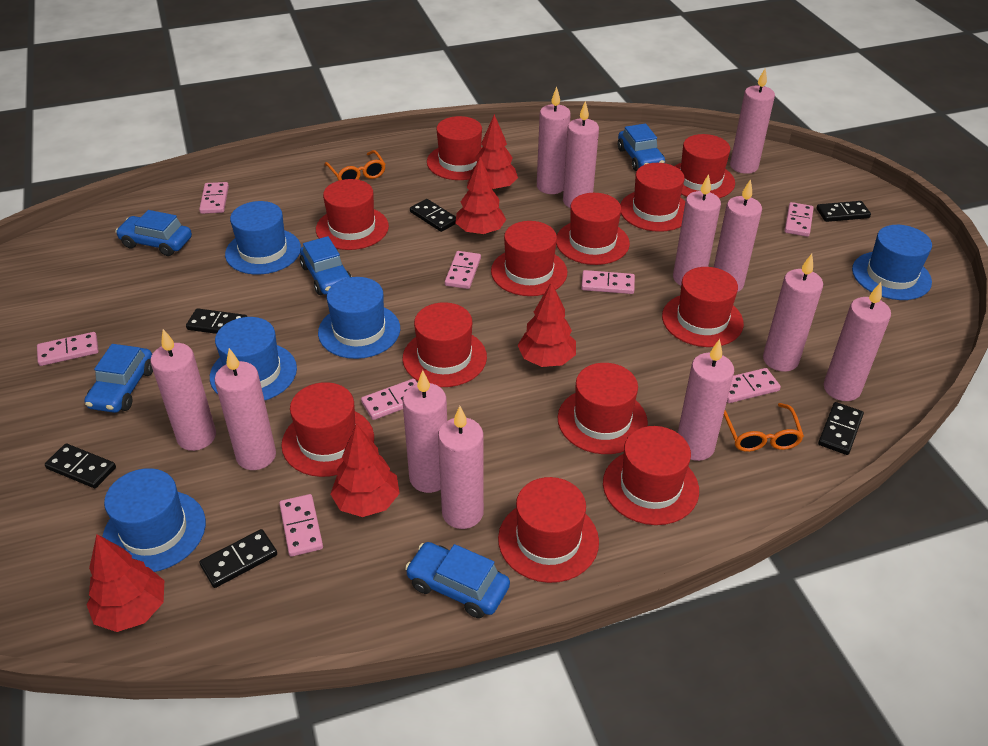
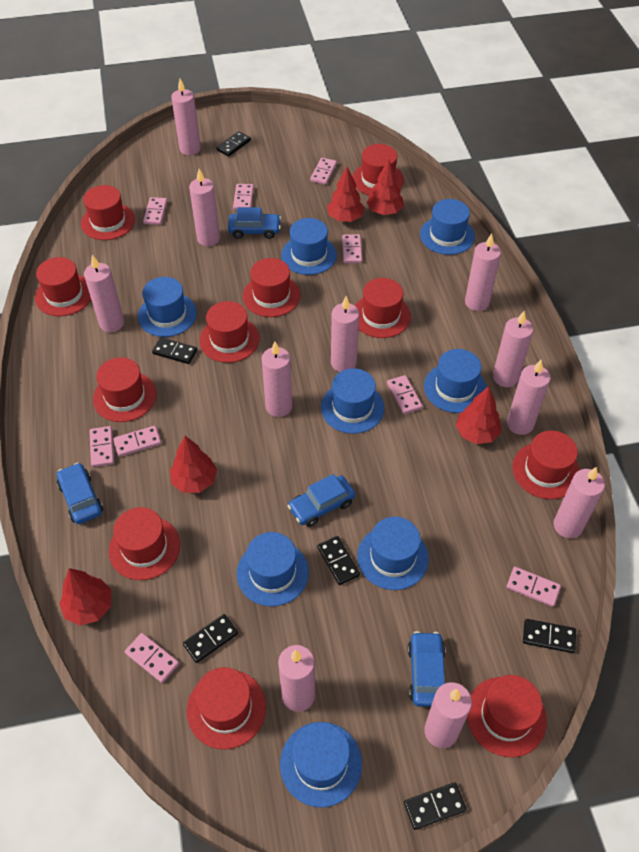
blue car: [85,344,153,413] [115,210,192,256] [300,236,352,295] [405,542,510,618] [618,123,665,171] = 5 -> [57,462,103,524] [228,207,281,239] [287,474,355,527] [407,631,446,707] = 4
blue hat: [103,468,206,572] [210,317,297,401] [225,201,301,275] [318,277,400,359] [852,225,932,300] = 5 -> [138,277,197,337] [237,532,309,606] [280,722,362,808] [281,218,337,275] [321,368,385,434] [357,517,429,590] [420,199,475,255] [424,349,487,413] = 8
orange glasses: [325,150,386,181] [724,403,804,452] = 2 -> none = 0
pink candle: [150,329,216,451] [215,348,276,470] [403,370,447,493] [438,406,484,529] [537,87,571,194] [563,101,599,208] [673,174,721,286] [678,339,734,461] [714,179,762,292] [730,69,775,174] [763,254,823,372] [824,282,891,401] = 12 -> [84,255,124,332] [171,79,201,155] [189,169,220,246] [262,342,292,417] [278,645,315,712] [331,296,359,372] [424,682,472,748] [465,233,501,311] [493,311,534,387] [507,360,550,435] [553,467,605,538] = 11
pink domino: [37,332,99,366] [199,182,229,214] [279,494,323,557] [361,379,418,420] [445,251,481,289] [581,270,635,294] [727,368,781,403] [784,202,814,237] = 8 -> [89,426,114,467] [113,426,161,457] [125,633,179,683] [143,197,167,225] [233,184,254,210] [310,158,337,185] [342,234,362,263] [387,375,423,414] [506,567,561,607] = 9
red hat: [281,382,374,477] [316,179,389,250] [403,302,487,387] [427,116,482,180] [491,221,567,296] [498,477,599,583] [556,193,630,265] [558,363,648,454] [603,426,699,525] [620,163,685,232] [662,267,744,347] [675,134,735,198] = 12 -> [35,257,91,316] [81,185,135,240] [93,357,156,422] [109,507,180,580] [187,667,266,749] [199,301,260,363] [243,258,301,317] [352,144,404,196] [355,278,411,338] [467,675,547,757] [512,431,579,499] = 11

